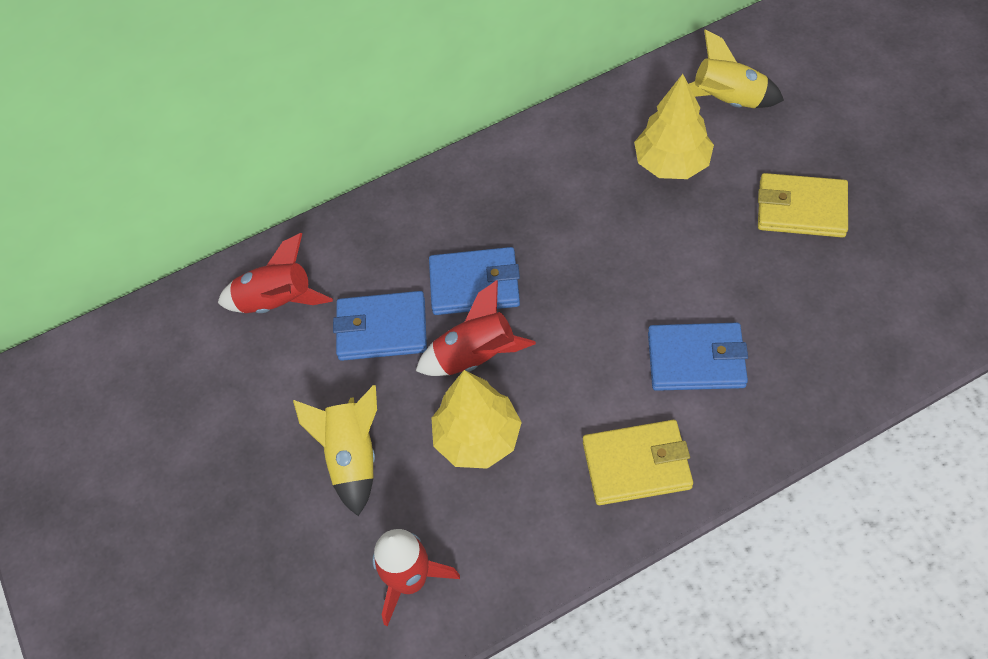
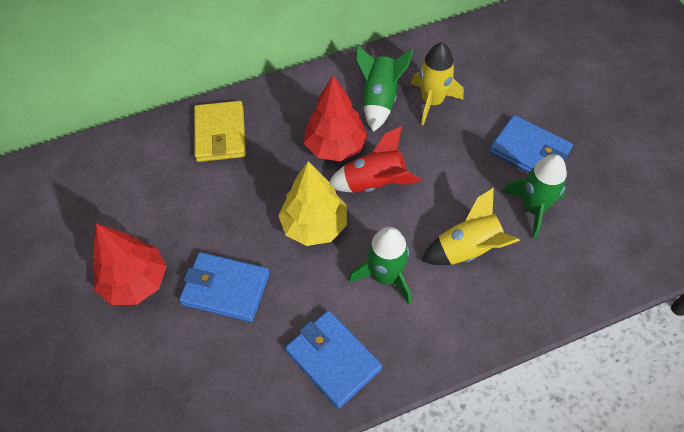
green rocket: none = 0 -> [349,227,411,305] [356,44,413,132] [502,154,567,239] = 3
red rocket: [218,233,333,313] [372,529,460,626] [416,280,536,376] = 3 -> [329,126,422,193] = 1
red tree: none = 0 -> [92,224,167,305] [304,75,368,161] = 2
yellow tree: [432,370,522,469] [634,74,714,179] = 2 -> [278,161,347,246] = 1
yellow wallet: [583,420,693,505] [758,173,848,238] = 2 -> [194,101,246,162] = 1

